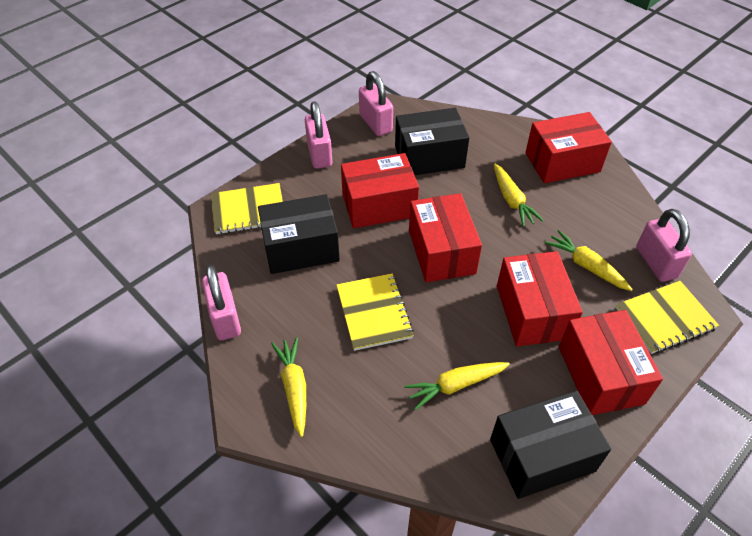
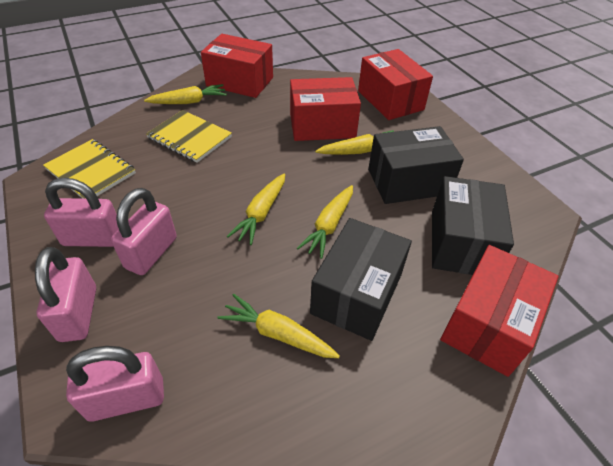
red box: [341,153,419,228] [409,193,482,283] [497,251,583,346] [525,112,612,183] [559,310,663,415] = 5 -> [201,34,273,98] [290,77,361,141] [358,49,433,120] [440,245,559,377] = 4
yellow carrot: [271,337,306,437] [404,362,510,410] [494,164,544,227] [545,230,633,291] = 4 -> [144,84,227,104] [217,294,340,358] [227,173,285,245] [297,185,353,259] [315,130,394,155] = 5
yellow notebook: [211,183,283,234] [337,273,414,351] [616,281,719,354] = 3 -> [43,139,136,199] [146,110,232,163] = 2

